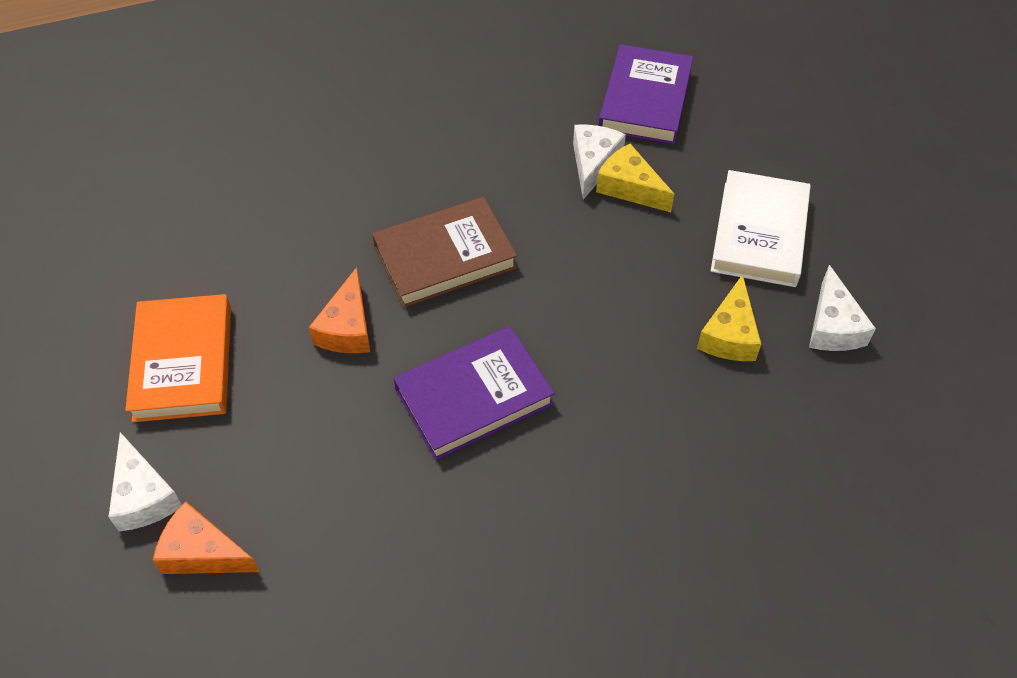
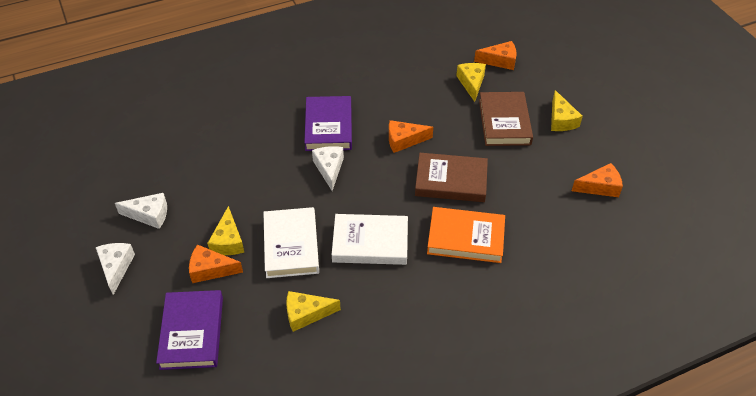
brown book: [372,197,517,308] = 1 -> [415,153,488,202] [479,92,533,146] = 2
orange cheese: [152,501,260,574] [309,267,370,353] = 2 -> [189,244,243,283] [389,120,433,153] [474,41,516,70] [572,163,623,197] = 4
white book: [711,170,811,287] = 1 -> [263,207,319,278] [332,214,408,265] = 2
yellow cheese: [596,144,674,212] [697,274,761,361] = 2 -> [207,206,244,255] [286,291,341,332] [456,63,486,102] [551,90,583,131] = 4

